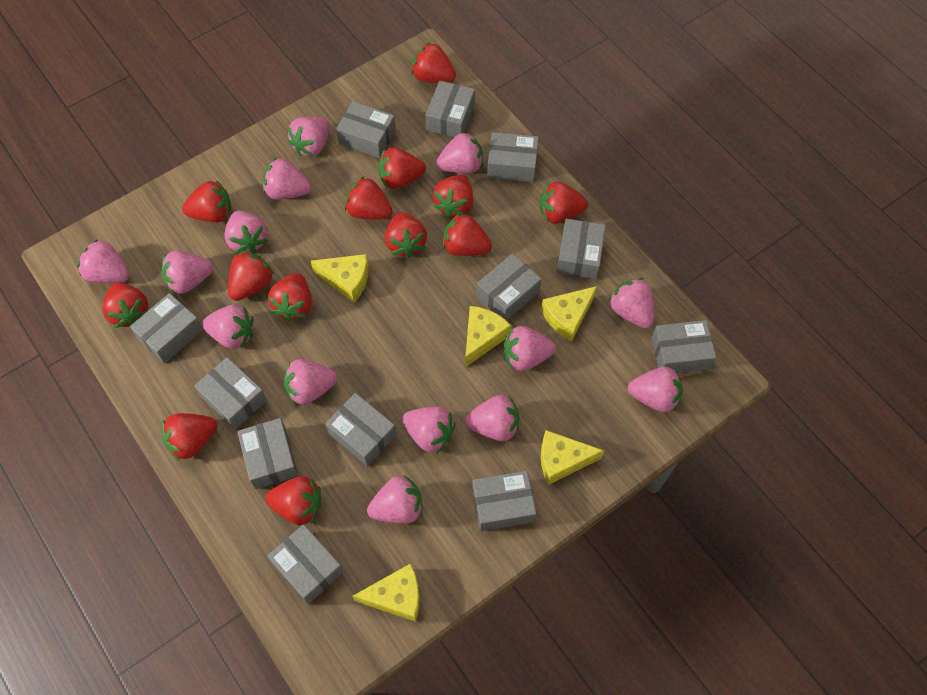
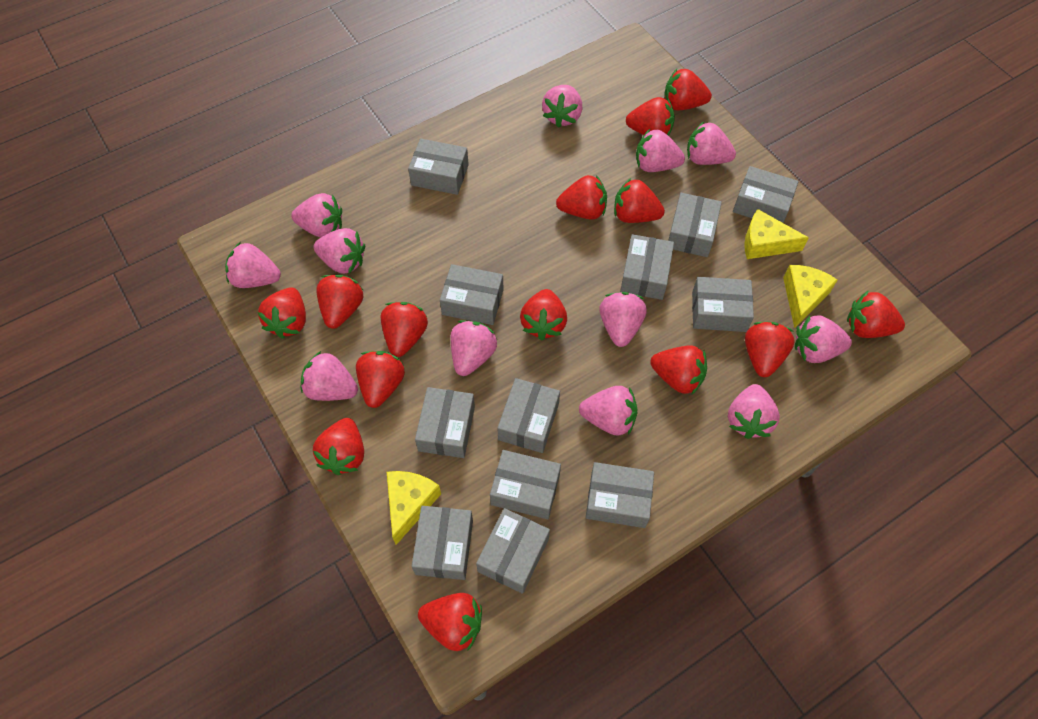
pink strawberry: [77,239,130,283] [161,251,214,294] [202,304,254,349] [225,211,268,254] [263,158,311,200] [284,359,338,405] [288,117,330,157] [367,475,423,524] [402,406,455,454] [436,131,483,173] [465,395,520,441] [504,326,556,371] [609,278,654,328] [628,367,683,412] = 14 -> [225,242,281,288] [291,193,342,237] [301,351,358,401] [313,228,365,274] [451,320,497,376] [542,85,582,128] [579,386,638,436] [599,292,647,347] [636,129,685,172] [687,122,736,165] [728,384,780,439] [795,315,852,363] = 12
red strawberry: [102,282,148,328] [162,413,217,461] [182,180,232,223] [228,251,274,301] [265,476,321,525] [268,273,312,321] [344,177,393,220] [378,148,426,189] [385,212,427,258] [411,42,456,83] [433,175,473,218] [443,213,492,256] [540,181,588,224] = 13 -> [258,287,306,339] [313,418,364,475] [316,275,363,329] [356,351,405,408] [381,302,428,357] [418,593,482,651] [520,289,567,340] [556,175,607,220] [614,178,665,223] [626,97,675,136] [650,346,707,394] [664,69,712,110] [745,322,795,377] [847,290,905,338] = 14
yellow cheese: [310,254,369,303] [353,563,420,622] [465,306,512,367] [541,286,597,341] [541,430,604,485] = 5 -> [387,471,441,545] [744,209,809,259] [783,265,838,328] = 3

